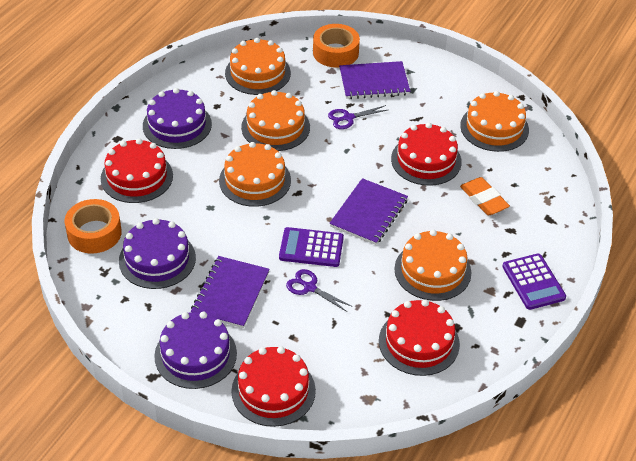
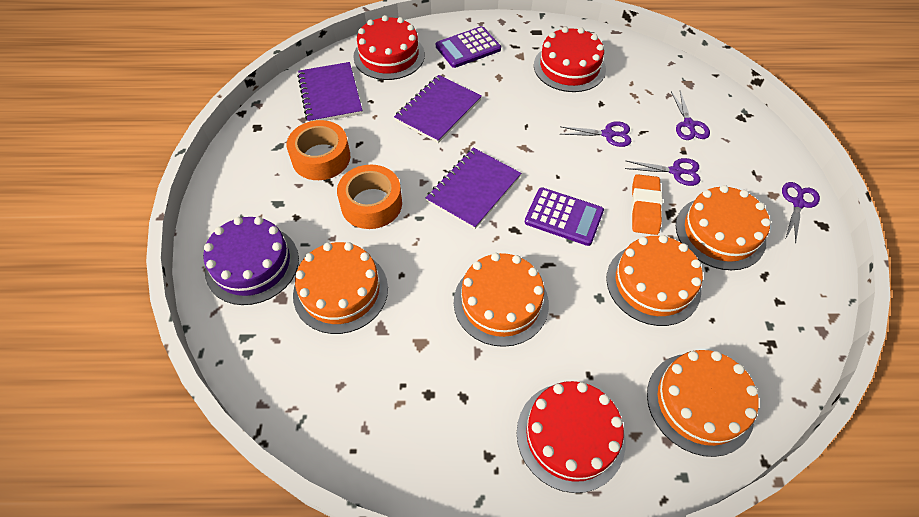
purple cake: [119,218,196,289] [143,88,212,149] [154,312,237,389] = 3 -> [203,217,299,305] = 1
purple scissors: [286,269,351,312] [328,105,388,129] = 2 -> [562,121,631,147] [625,158,701,186] [671,91,710,140] [782,182,820,244] = 4
red cake: [101,138,173,203] [231,346,316,427] [379,299,460,376] [391,123,462,186] = 4 -> [353,15,425,80] [517,381,626,493] [534,27,606,92] = 3

